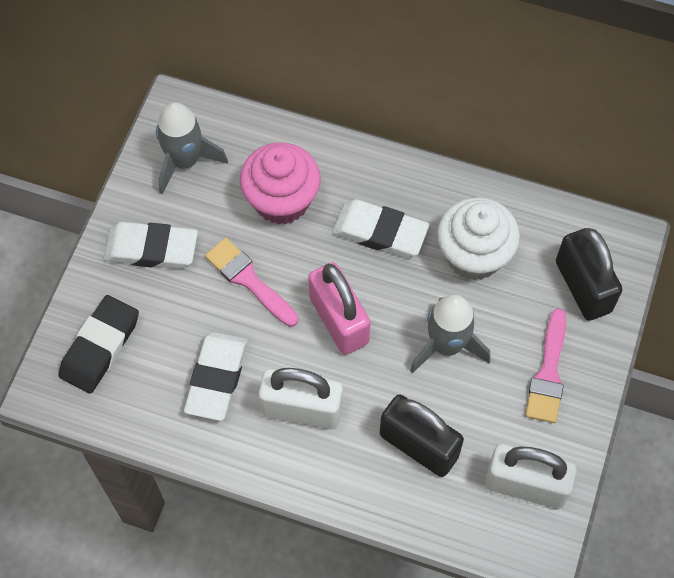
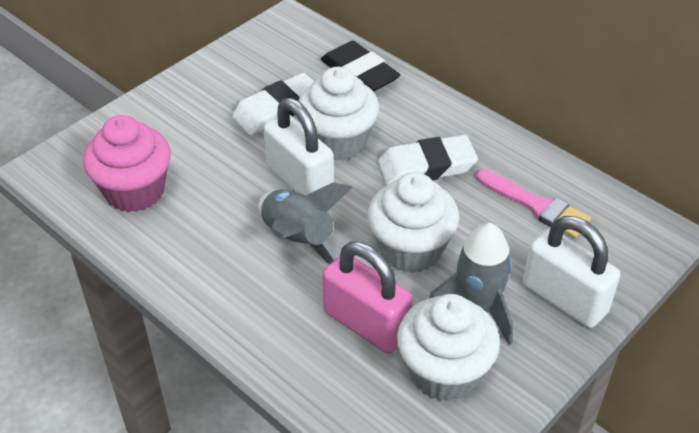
black padlock: [380,394,464,477] [556,228,622,321] = 2 -> none = 0
pink brush: [205,238,299,327] [526,308,567,423] = 2 -> [476,170,591,238] = 1
white cupcake: [437,197,520,280] = 1 -> [299,67,379,161] [368,172,459,273] [397,294,500,401] = 3
white eraser: [104,222,198,269] [184,332,247,421] [332,199,429,258] = 3 -> [232,73,314,136] [378,135,478,185] = 2

